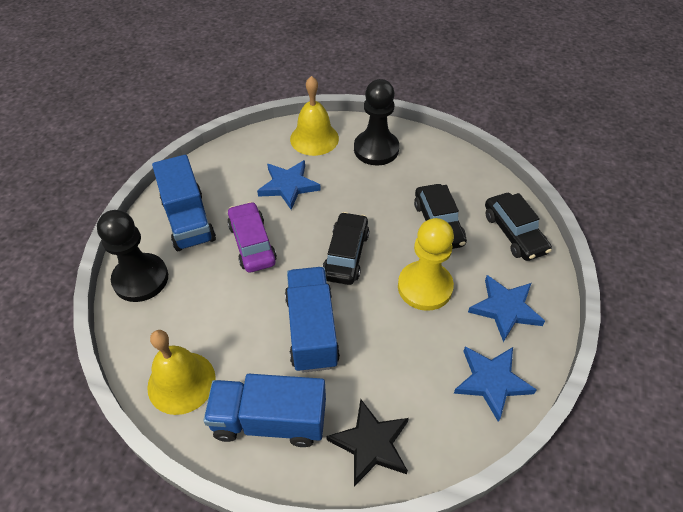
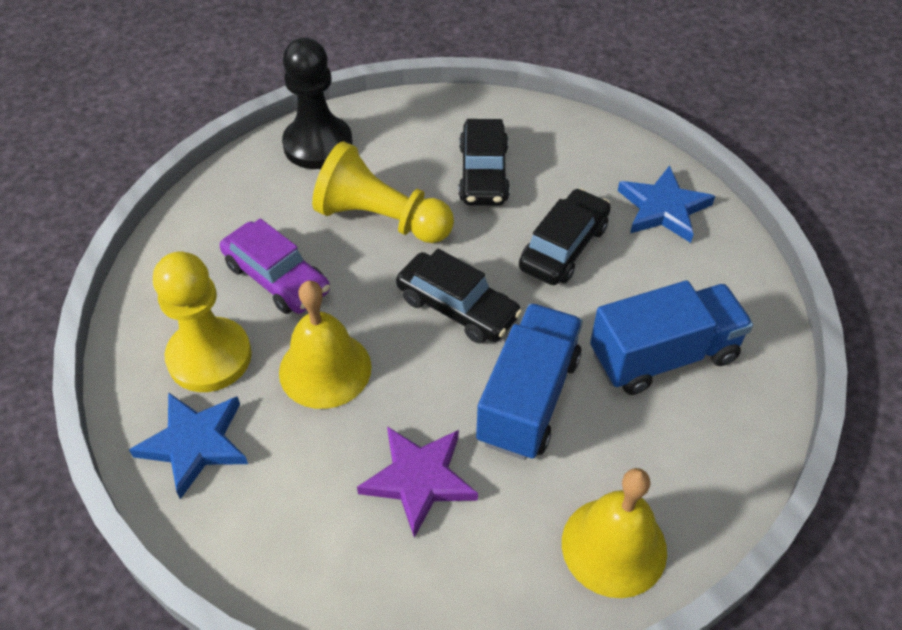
black pawn: [97,210,168,302] [354,79,399,166] = 2 -> [282,37,353,169] = 1
black star: [326,399,409,486] = 1 -> none = 0
blue star: [257,160,321,210] [454,347,537,422] [468,275,545,342] = 3 -> [129,392,248,499] [618,165,715,243] = 2
blue truck: [152,155,216,251] [203,374,326,447] [285,267,340,373] = 3 -> [476,303,583,460] [590,280,753,395] = 2
purple star: none = 0 -> [357,426,478,538] = 1
yellow pawn: [398,218,454,311] = 1 -> [153,252,252,392] [312,141,454,243] = 2

